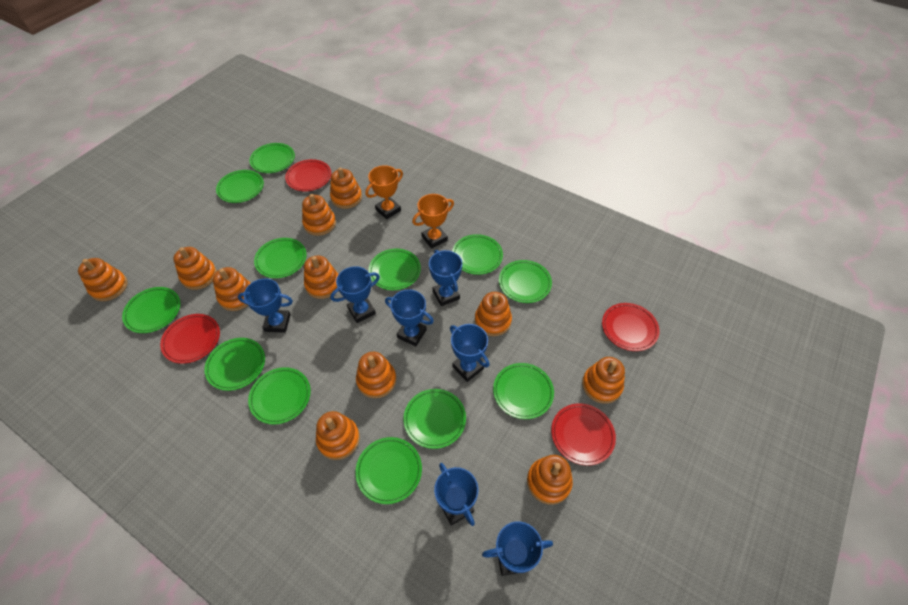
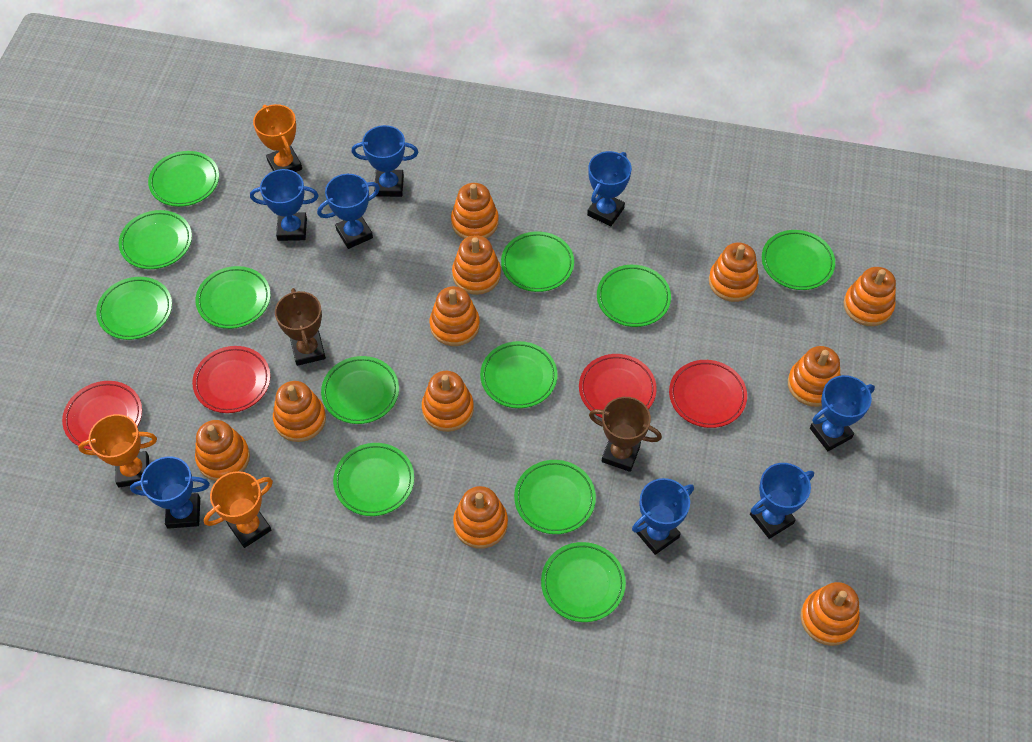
blue trophy: [238,278,293,333] [330,266,380,323] [385,289,434,346] [429,250,463,306] [434,463,478,526] [450,324,490,382] [482,521,553,576] = 7 -> [130,456,210,529] [250,169,319,241] [317,174,380,249] [351,125,418,197] [587,151,632,226] [632,478,694,555] [750,463,814,539] [810,375,875,451] = 8
brown trophy: none = 0 -> [275,288,326,366] [589,397,662,472] = 2
orange trophy: [365,165,403,219] [412,194,454,249] = 2 -> [78,414,157,487] [204,471,273,548] [253,104,302,172] = 3

